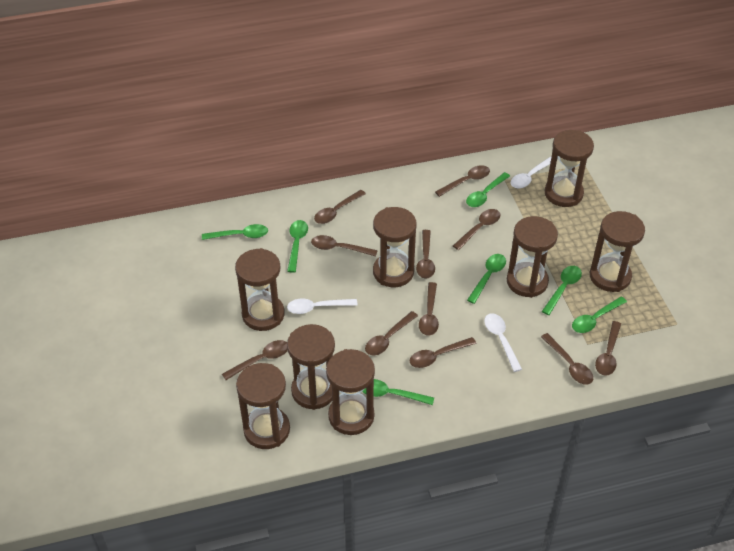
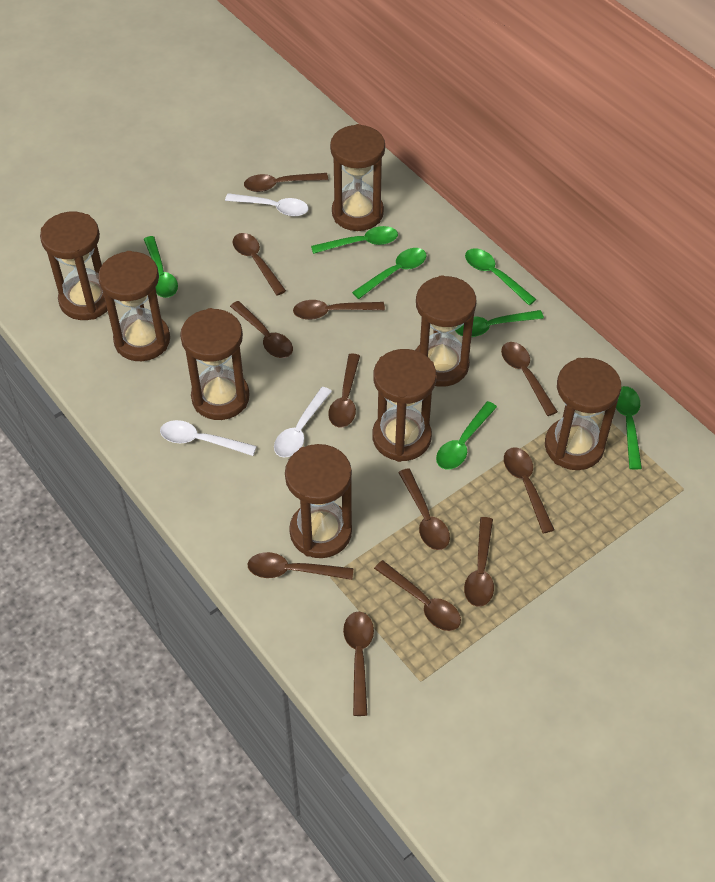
brown spoon: [222,340,288,380] [311,235,378,256] [314,190,366,224] [365,311,418,355] [410,337,476,368] [416,230,435,279] [419,282,439,336] [435,165,490,197] [453,209,500,250] [541,333,593,385] [595,321,621,376] = 11 -> [230,301,293,358] [233,233,286,295] [244,173,328,192] [248,552,353,580] [293,300,385,320] [328,353,360,428] [343,611,374,716] [374,560,461,631] [398,468,450,550] [464,517,494,607] [501,342,558,416] [504,447,554,534] = 12

